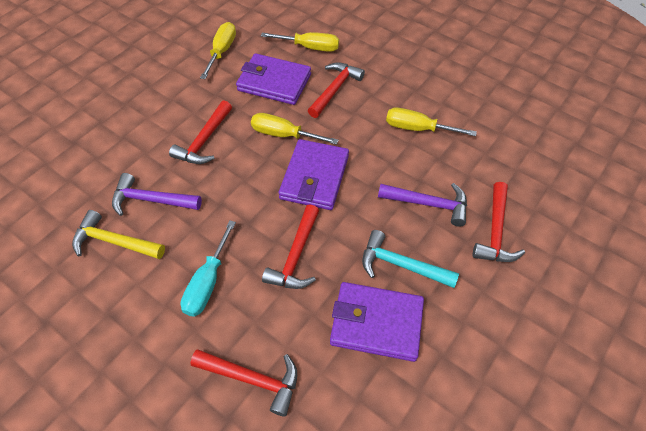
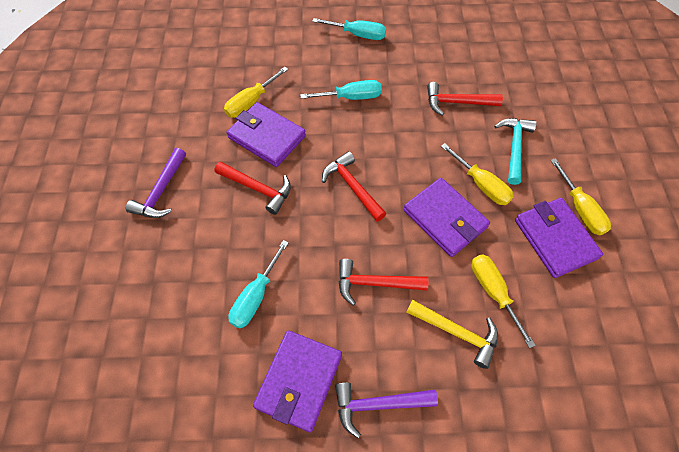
purple wallet: [236,53,311,105] [279,139,349,210] [330,282,424,362] = 3 -> [227,102,306,167] [253,330,342,433] [403,178,490,257] [515,198,603,278] = 4
red hammer: [169,100,232,164] [190,349,297,417] [262,204,319,289] [308,62,365,118] [473,182,525,262] = 5 -> [215,161,291,215] [322,151,387,222] [339,259,429,306] [427,82,503,116] = 4
turquoise screwdriver: [180,220,236,317] = 1 -> [228,240,289,329] [300,80,382,100] [312,18,386,40] = 3

